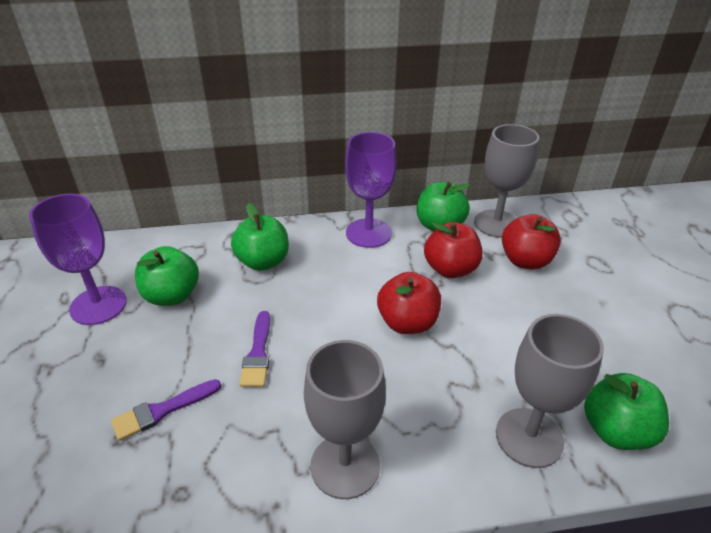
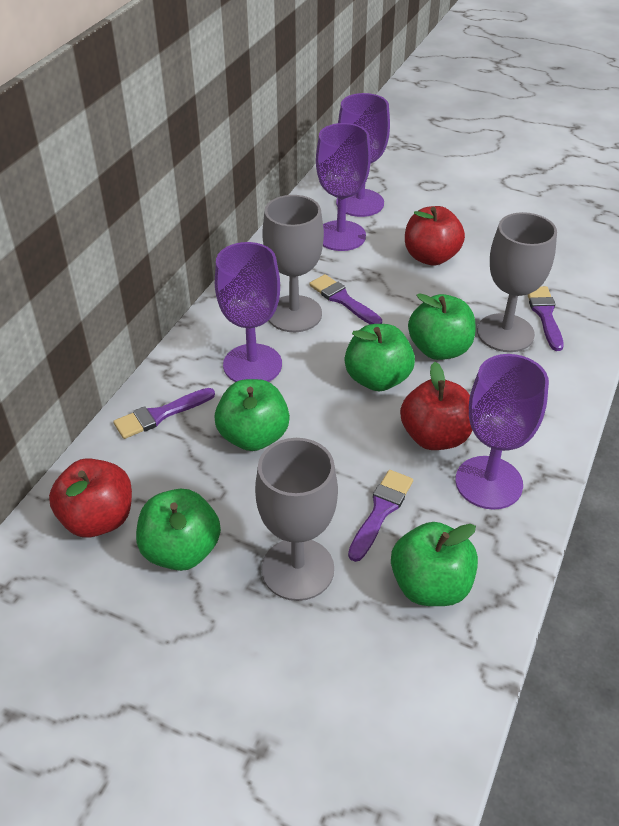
green apple: [135,246,199,306] [231,203,289,271] [417,182,470,231] [584,373,669,450] = 4 -> [136,489,221,571] [214,379,290,451] [345,324,415,391] [391,522,478,606] [408,293,475,360] = 5
purple brush: [111,379,221,441] [239,311,270,387] = 2 -> [113,388,215,439] [309,274,382,324] [348,470,413,562] [527,286,564,351] = 4
purple goblet: [29,194,127,325] [345,132,397,248] = 2 -> [215,242,282,382] [316,123,371,251] [336,93,390,217] [455,354,549,510] = 4

